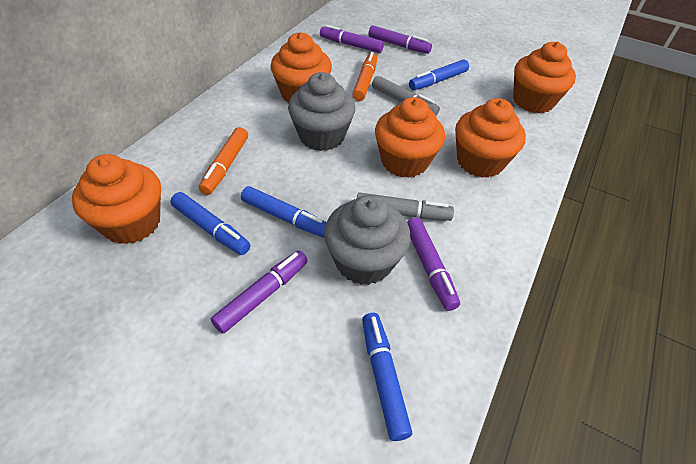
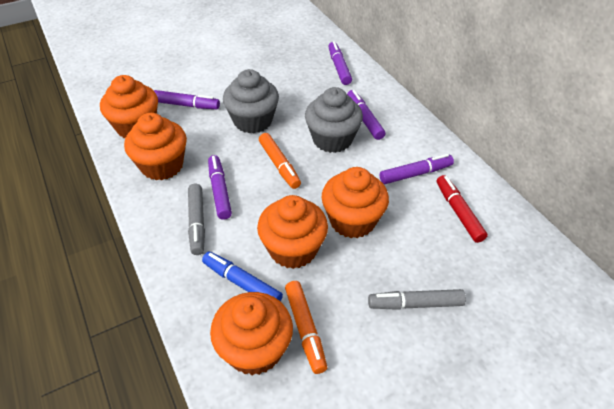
blue marker: [171,192,250,255] [241,186,327,238] [362,313,412,441] [409,60,469,90] = 4 -> [202,251,283,301] = 1
purple marker: [211,250,308,334] [320,25,384,53] [368,25,432,54] [407,218,460,311] = 4 -> [154,90,220,109] [208,155,232,220] [328,41,352,85] [347,90,386,140] [380,154,454,184] = 5
red marker: none = 0 -> [437,175,488,243] = 1

